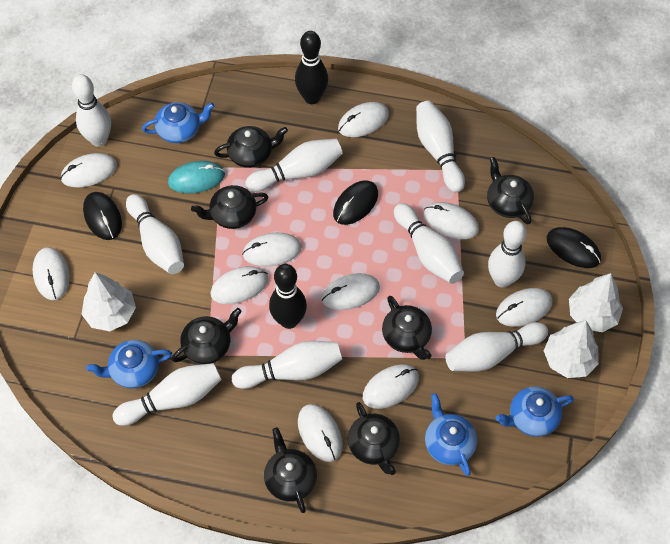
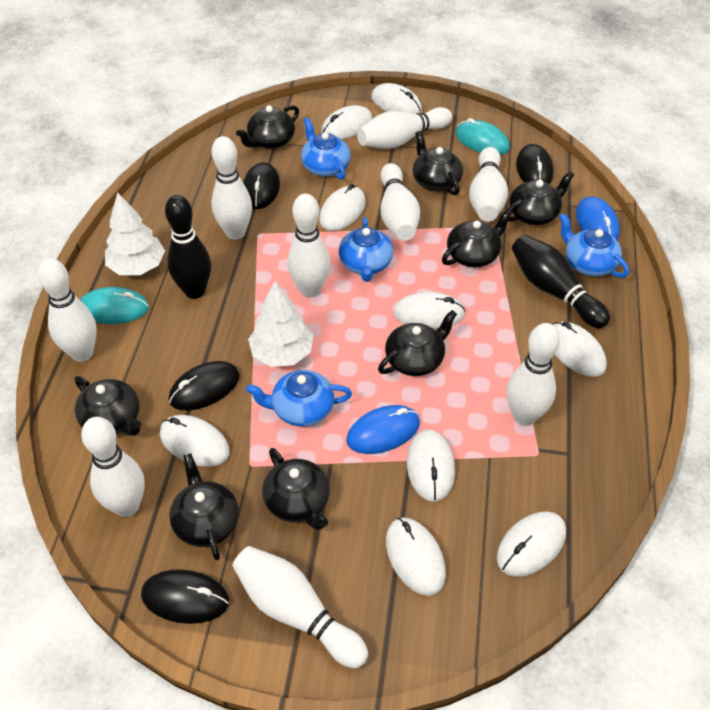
black mouse: [83,192,122,240] [333,180,378,225] [547,227,601,268] = 3 -> [141,569,229,624] [169,361,240,410] [243,162,280,209] [516,144,554,184] = 4
black teapot: [172,308,242,364] [191,185,268,229] [214,126,288,168] [264,427,317,513] [348,402,400,475] [382,296,432,360] [487,157,534,225] = 7 -> [74,376,142,436] [169,453,239,560] [236,105,299,149] [262,448,330,530] [378,310,457,376] [413,131,463,195] [442,209,512,267] [508,171,574,225] = 8
blue mouse: none = 0 -> [346,405,420,454] [576,196,620,240] = 2
turquoise mouse: [168,161,225,193] = 1 -> [80,287,149,324] [455,118,510,155] = 2
white mouse: [32,247,70,300] [61,153,117,188] [211,266,268,304] [242,233,302,266] [298,404,343,462] [321,273,380,310] [338,102,389,137] [363,364,419,409] [423,202,479,239] [496,288,552,327] = 10 -> [160,415,230,467] [319,184,366,231] [321,105,373,139] [371,83,422,114] [386,517,446,596] [393,292,465,329] [407,429,455,502] [497,511,566,577] [552,322,607,377] = 9
white tree: [81,272,136,331] [544,320,599,378] [569,273,623,332] = 3 -> [105,192,165,275] [248,281,313,367] = 2

